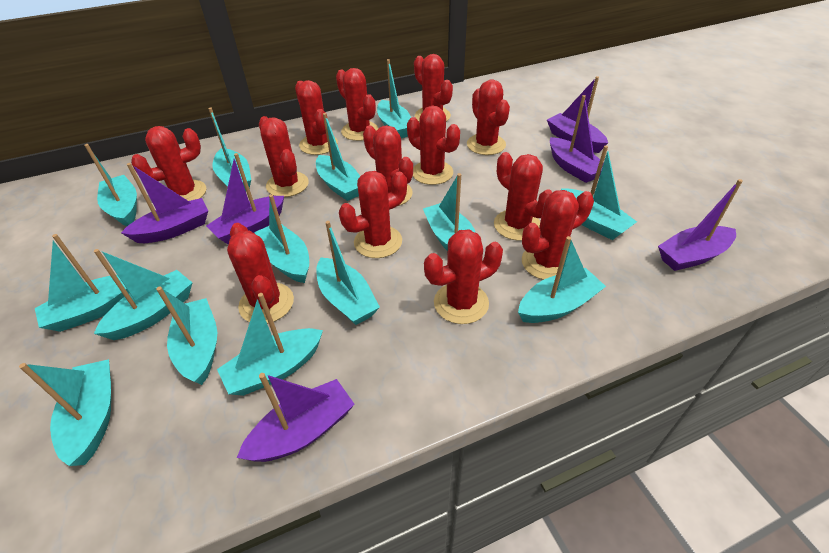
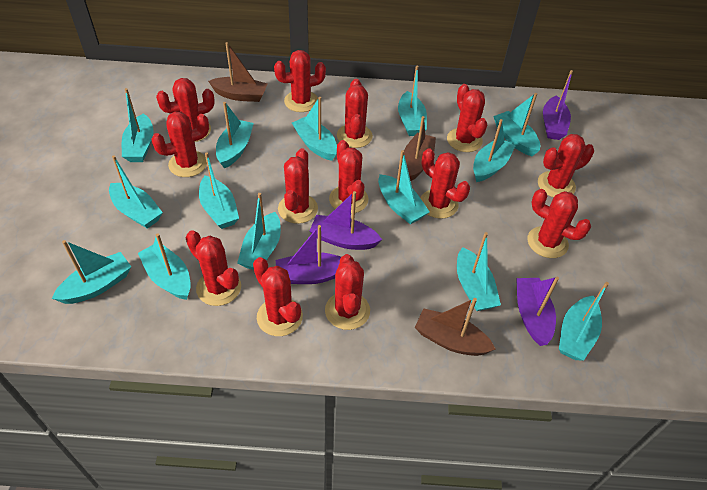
brown boat: none = 0 -> [208,42,267,102] [404,116,436,181] [415,298,495,356] = 3
purple boat: [121,163,208,243] [206,153,284,245] [237,373,355,462] [547,76,608,153] [550,95,604,183] [658,179,743,271] = 6 -> [276,225,341,284] [310,191,382,250] [516,277,559,346] [543,70,573,140] = 4

